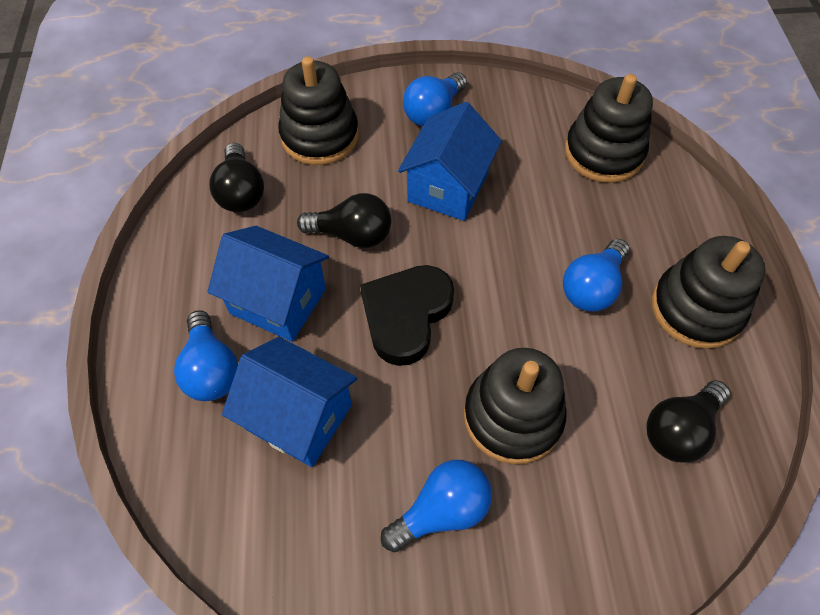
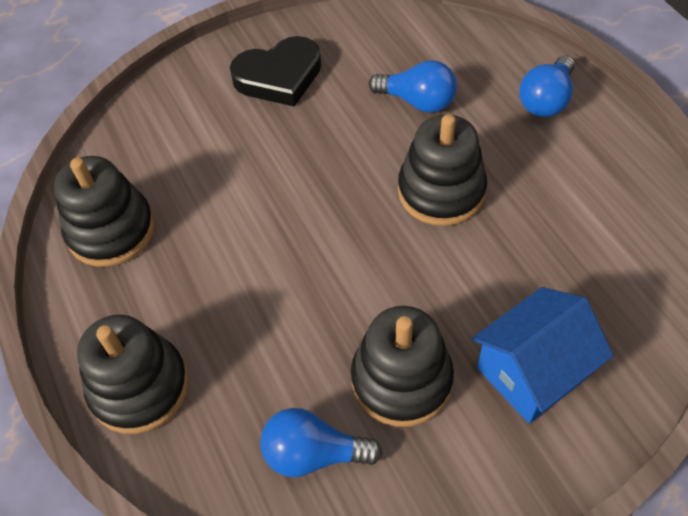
black light bulb: [209,143,264,212] [297,193,391,248] [646,380,730,463] = 3 -> none = 0
blue house: [207,226,329,342] [222,337,357,467] [398,102,502,221] = 3 -> [472,287,614,424] = 1
blue light bulb: [174,310,238,401] [381,460,492,552] [403,72,467,127] [563,239,629,312] = 4 -> [261,408,383,477] [369,60,457,113] [519,55,575,117] = 3

